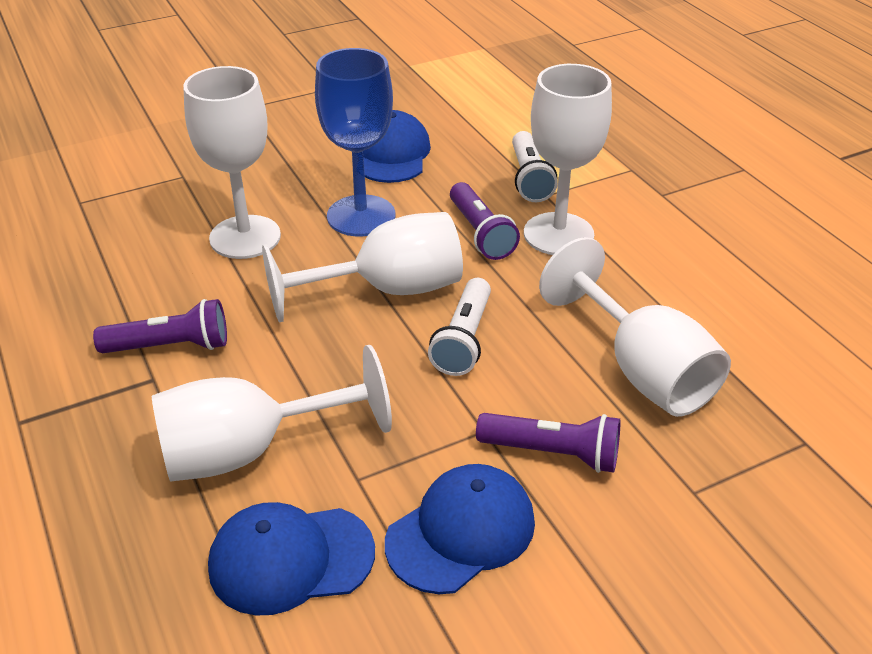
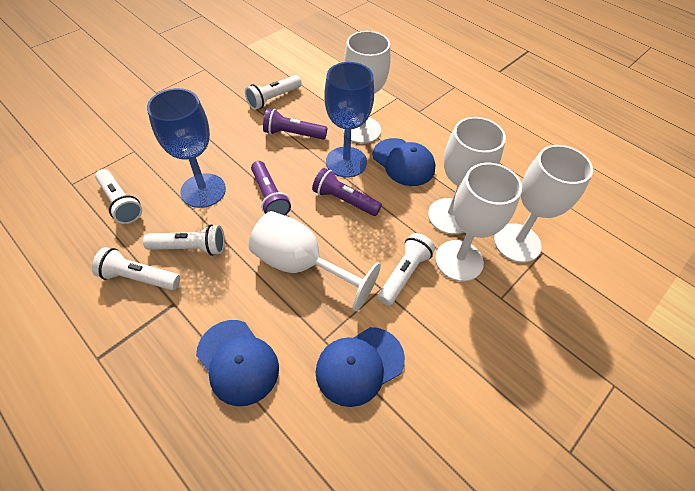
blue goblet: [315,48,396,236] = 1 -> [147,88,226,208] [324,62,374,178] = 2
white flashlight: [428,278,491,376] [512,131,558,202] = 2 -> [92,247,180,290] [95,169,142,224] [143,224,225,256] [245,75,302,110] [378,233,435,306] = 5

